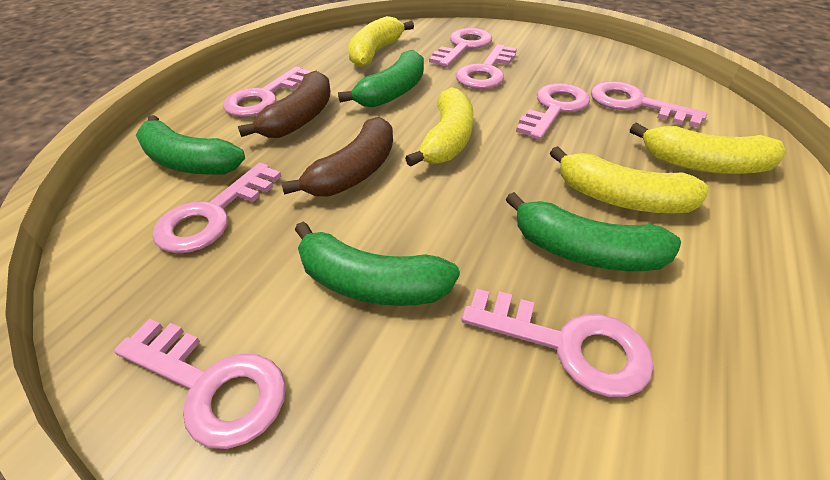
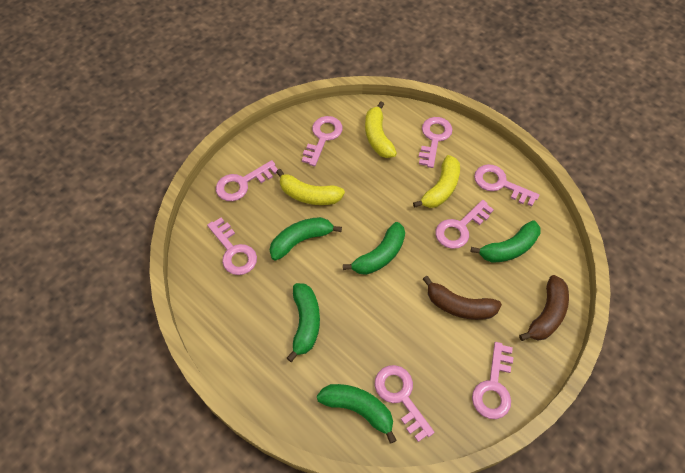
green banana: [136,115,245,175] [295,222,460,306] [338,50,424,107] [506,192,681,271] = 4 -> [270,217,342,261] [287,283,320,362] [317,384,397,444] [343,222,405,275] [471,220,540,263] = 5
yellow banana: [348,16,414,67] [405,87,474,167] [550,146,709,213] [630,122,786,174] = 4 -> [276,169,345,205] [365,102,397,158] [413,155,460,208] = 3

